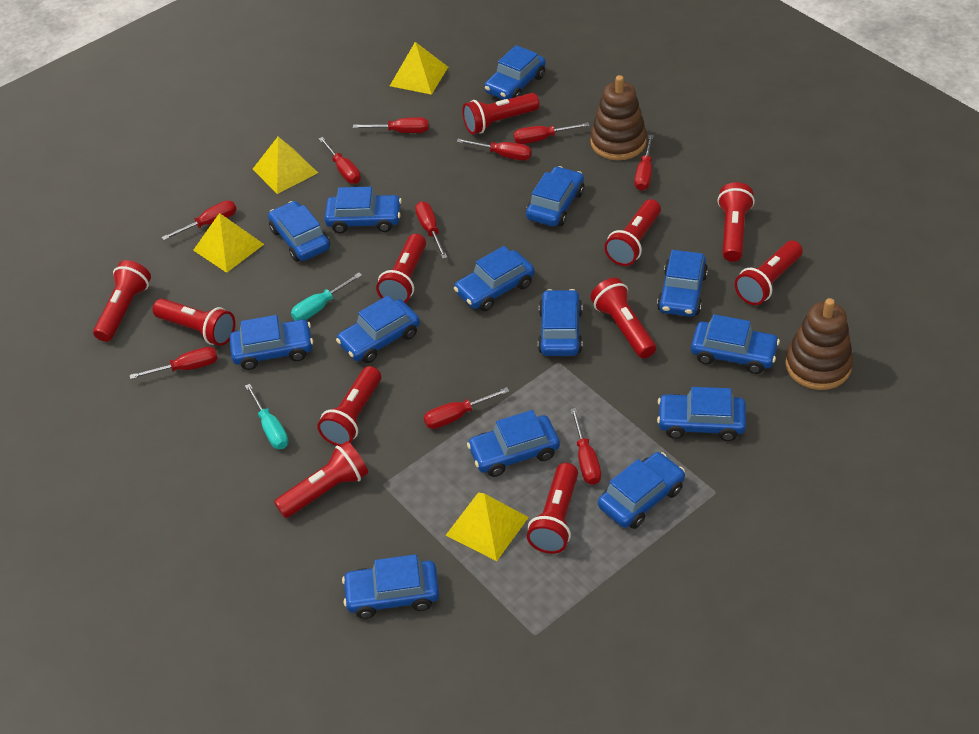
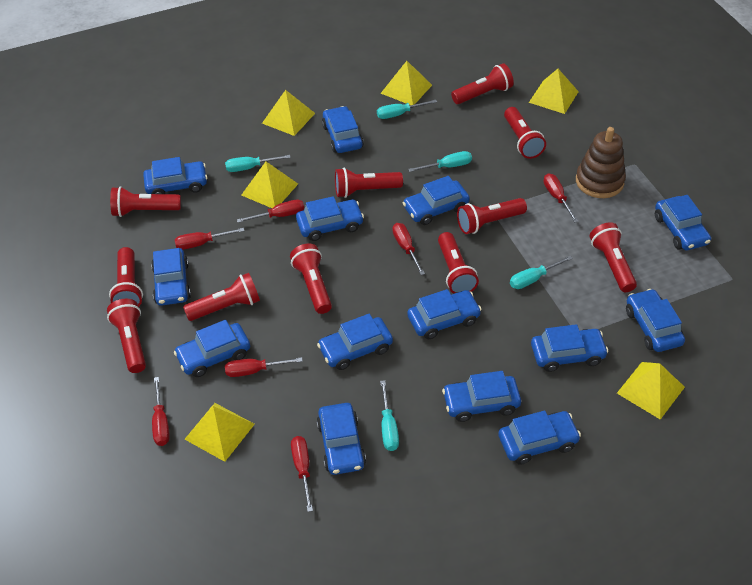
brown stacking toy: [590,75,647,160] [785,298,853,390] = 2 -> [576,127,626,198] = 1
red screwdriver: [130,347,218,379] [162,201,237,240] [318,137,361,184] [353,117,429,133] [415,201,447,259] [424,387,509,429] [457,139,532,160] [513,122,590,144] [570,408,601,485] [634,135,654,191] = 10 -> [152,377,170,446] [175,228,245,250] [225,357,303,377] [237,199,304,223] [291,436,313,512] [392,223,425,275] [544,173,579,222] = 7
turquoise screwdriver: [245,384,288,449] [291,273,362,321] = 2 -> [225,155,291,172] [377,100,437,119] [380,380,399,451] [408,151,472,172] [510,256,573,289] = 5
yellow pyramid: [193,213,264,273] [253,137,318,194] [390,42,448,95] [446,492,529,561] = 4 -> [185,403,255,462] [241,162,298,208] [262,90,315,136] [381,61,432,105] [529,69,579,114] [617,362,685,420] = 6

